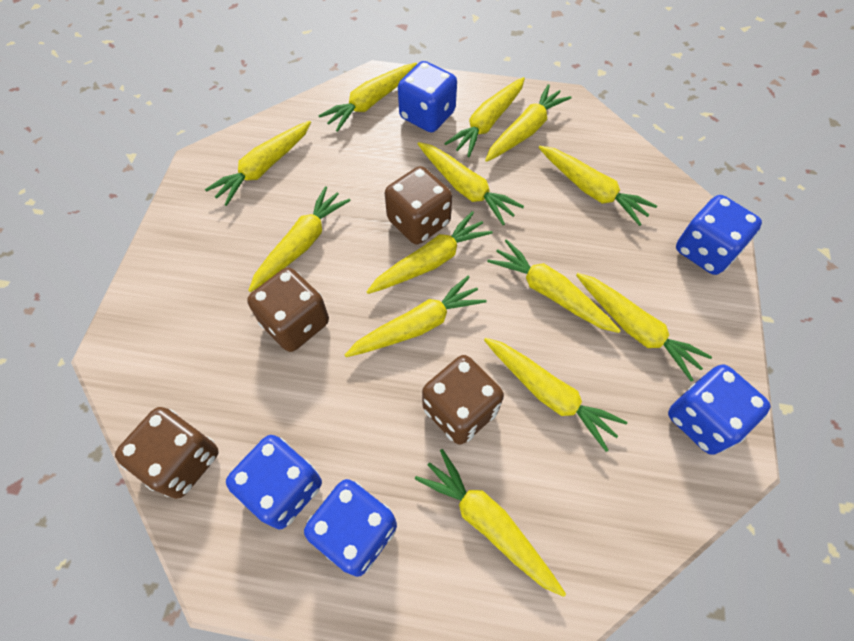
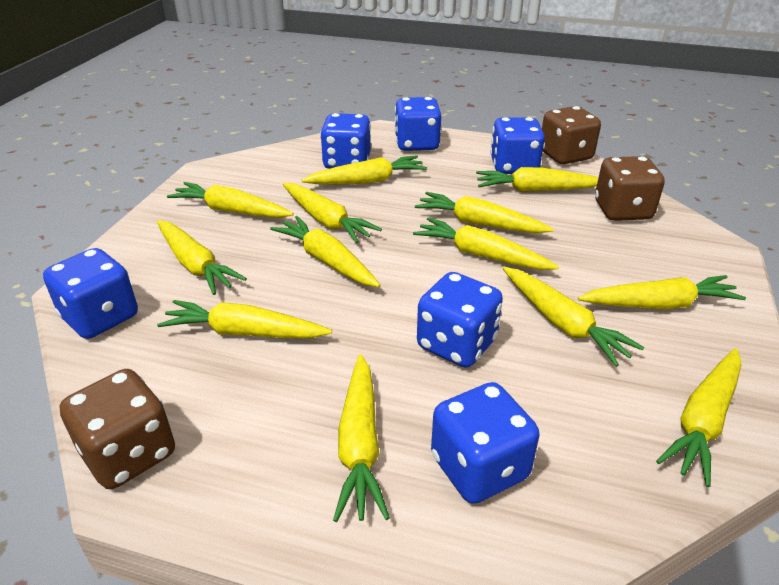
blue dice: [226,435,322,529] [304,479,397,577] [398,61,457,132] [668,364,771,454] [676,195,762,275] = 5 -> [43,248,138,339] [320,113,371,169] [395,97,441,151] [417,272,503,368] [431,382,539,504] [490,117,545,174] = 6
brown dice: [115,407,219,499] [247,268,329,352] [385,166,452,245] [422,355,504,445] = 4 -> [60,369,175,489] [542,106,601,164] [595,156,665,221] = 3

